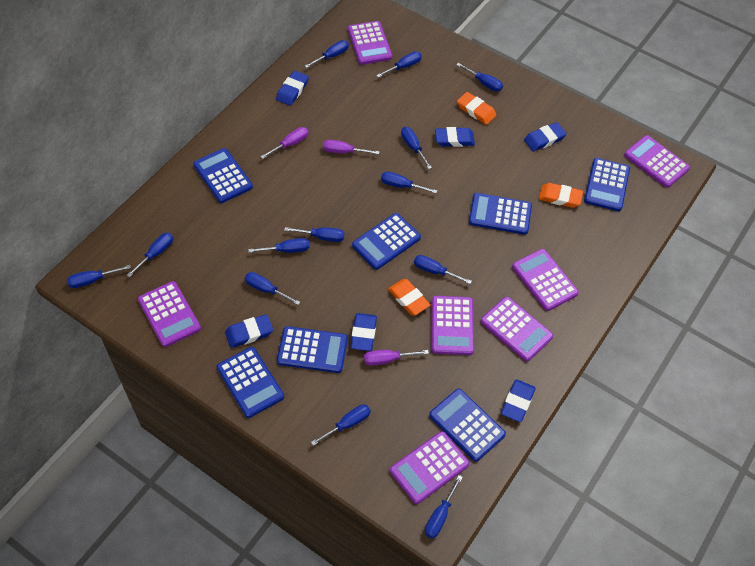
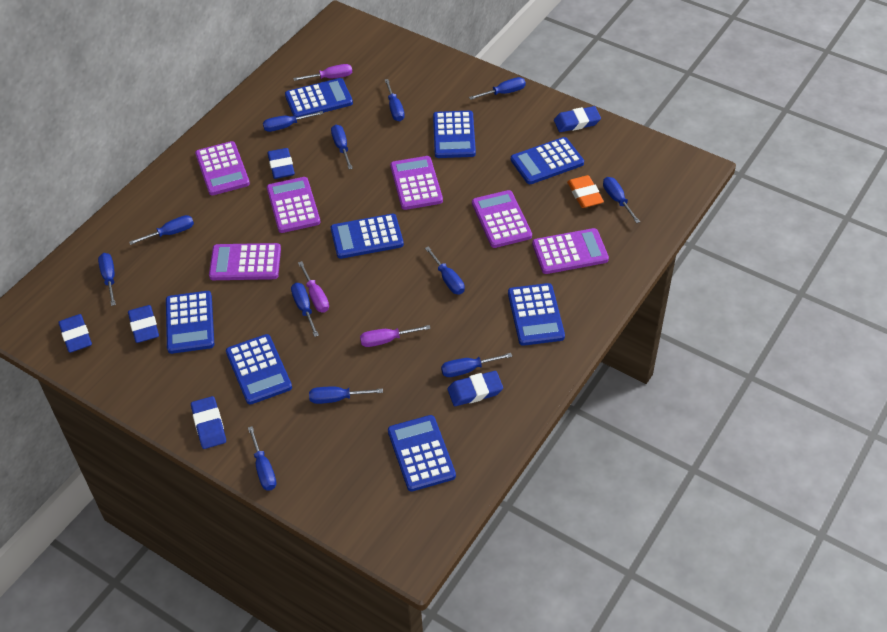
blue calculator: [193,148,253,203] [217,347,284,418] [277,326,348,373] [352,213,421,270] [429,389,506,462] [469,193,532,235] [584,158,630,211] = 7 -> [166,291,214,354] [226,334,292,405] [285,78,353,117] [331,214,404,259] [388,415,456,492] [433,111,476,158] [508,283,565,346] [511,137,584,184] = 8
blue screwdriver: [67,265,131,288] [127,233,173,277] [245,272,300,305] [248,238,309,253] [284,227,344,242] [305,40,349,68] [311,404,371,446] [376,51,422,78] [381,172,437,193] [401,127,432,169] [414,255,472,284] [425,475,463,539] [457,63,503,92] = 13 -> [98,253,116,306] [129,215,194,245] [248,426,277,490] [263,111,323,132] [291,283,319,337] [309,387,383,404] [331,124,353,169] [385,79,405,121] [425,246,465,294] [441,353,512,377] [469,77,526,100] [603,177,640,223] = 12
orange eraser: [388,279,430,315] [457,92,496,125] [539,183,583,208] = 3 -> [567,175,604,208] = 1
purple calculator: [138,281,201,347] [348,21,392,65] [390,431,470,504] [432,296,474,355] [480,297,553,361] [512,249,579,311] [624,135,690,188] = 7 -> [195,141,250,195] [209,243,281,280] [267,177,320,233] [390,156,443,210] [472,190,532,248] [532,228,609,274] = 6

